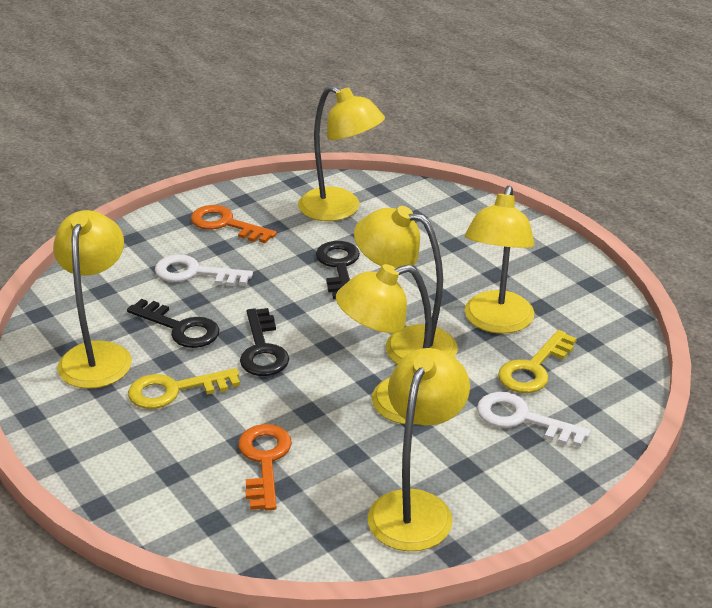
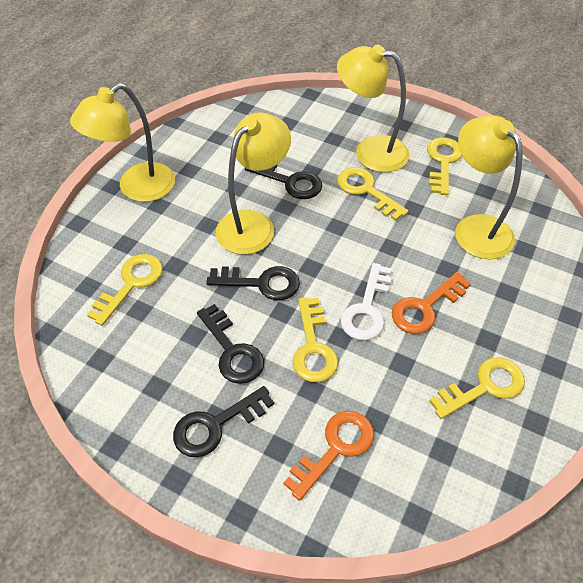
black key: [127,299,219,348] [240,308,289,376] [316,241,360,299] = 3 -> [173,386,274,457] [197,304,264,384] [206,266,300,301] [245,165,322,199] = 4
white key: [155,255,253,286] [477,392,591,447] = 2 -> [341,263,392,341] = 1
yellow key: [128,368,240,409] [498,330,577,393] = 2 -> [87,254,163,326] [292,297,338,382] [337,167,409,221] [427,138,462,195] [429,357,525,419] = 5
yellow lamp: [53,210,132,389] [298,85,385,221] [336,264,432,425] [354,206,458,364] [368,348,470,551] [465,185,535,334] = 6 -> [70,83,175,202] [216,112,291,254] [337,45,409,172] [455,115,523,259] = 4

